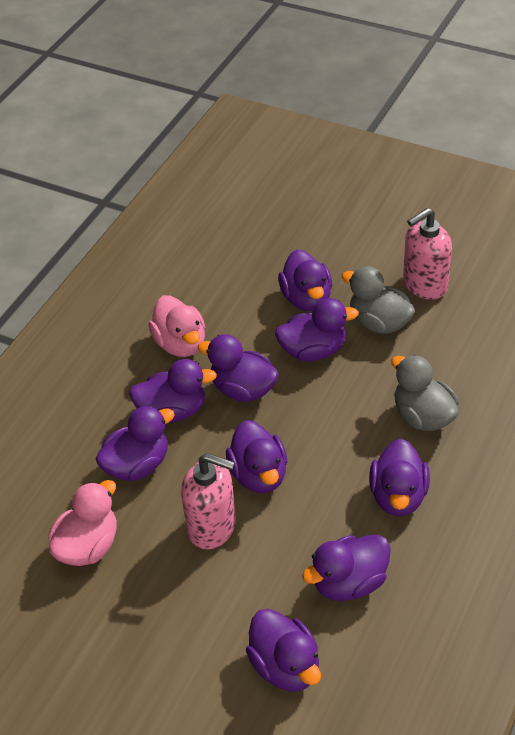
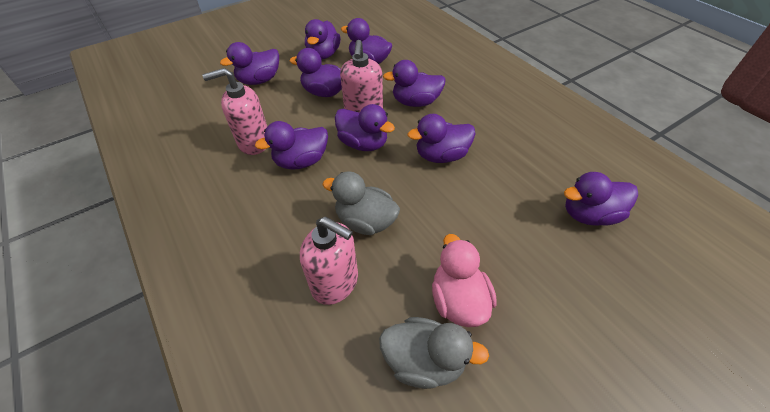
pink duck: [48,480,117,566] [148,295,205,357] = 2 -> [432,234,497,327] = 1
pink soap dispenser: [181,453,236,549] [403,208,452,300] = 2 -> [202,68,267,155] [300,217,358,305] [340,40,383,113] = 3

